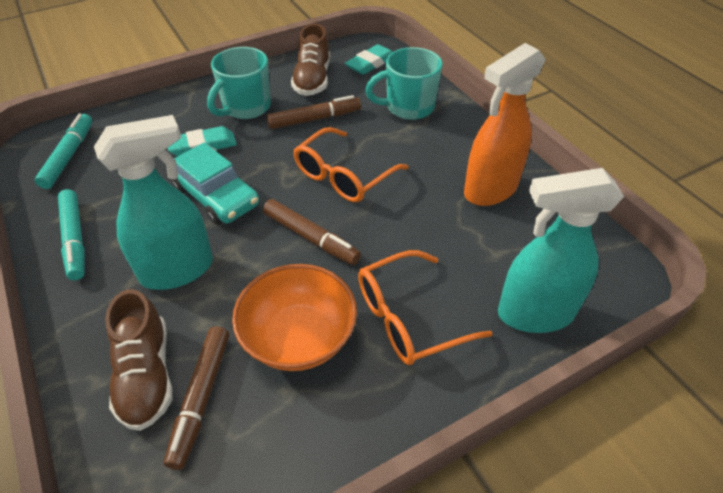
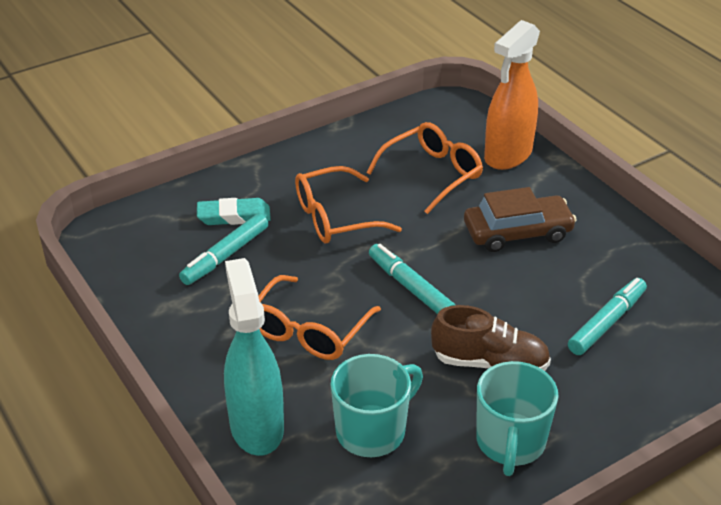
brown car: none = 0 -> [464,187,577,252] = 1
brown marker: [164,326,229,470] [263,199,361,265] [267,95,361,129] = 3 -> none = 0
brown shoe: [105,289,173,431] [291,24,330,96] = 2 -> [431,305,551,371] = 1
orange bowl: [232,264,357,371] = 1 -> none = 0
orange glasses: [293,127,409,203] [358,250,493,365] = 2 -> [258,275,381,360] [295,166,402,243] [366,122,483,214] = 3
turquoise car: [170,142,259,225] = 1 -> none = 0
turquoise eraser: [168,126,237,156] [345,44,392,75] = 2 -> [197,198,271,225] = 1
turquoise marker: [35,114,93,189] [58,189,85,280] = 2 -> [179,213,268,285] [369,244,455,314] [568,278,647,355] = 3
turquoise spray bottle: [94,115,213,290] [498,168,624,333] = 2 -> [224,258,284,456] = 1

